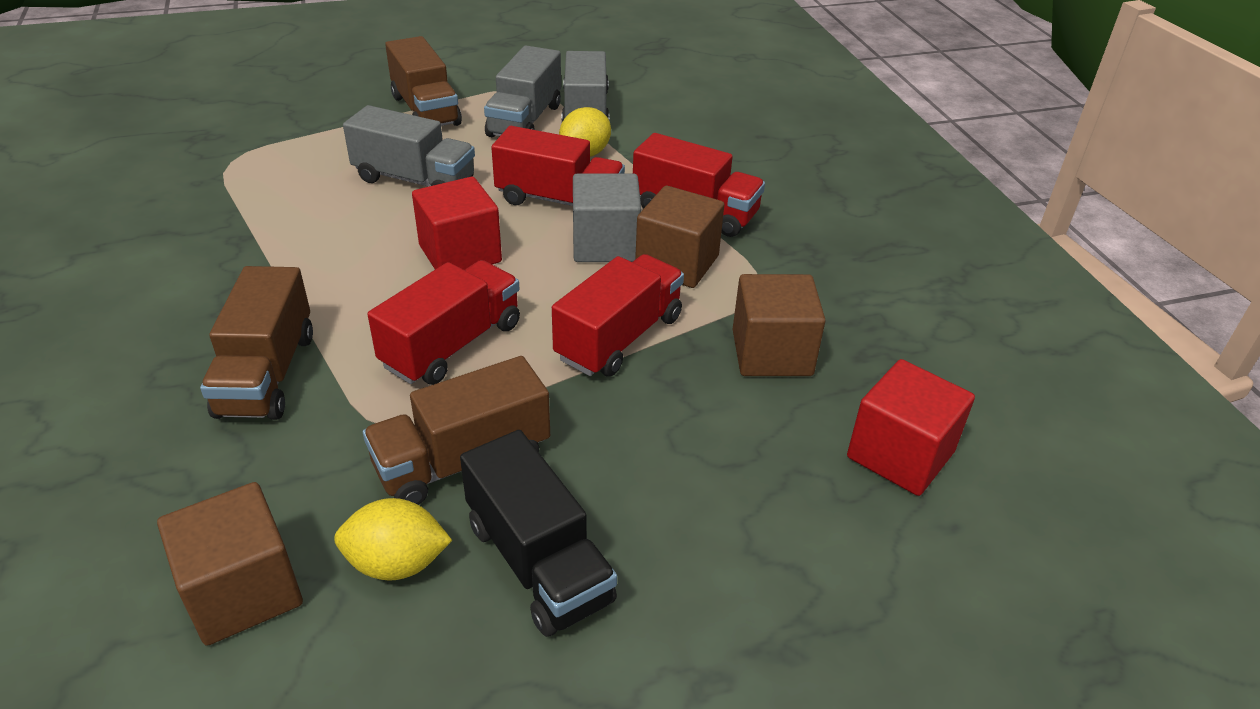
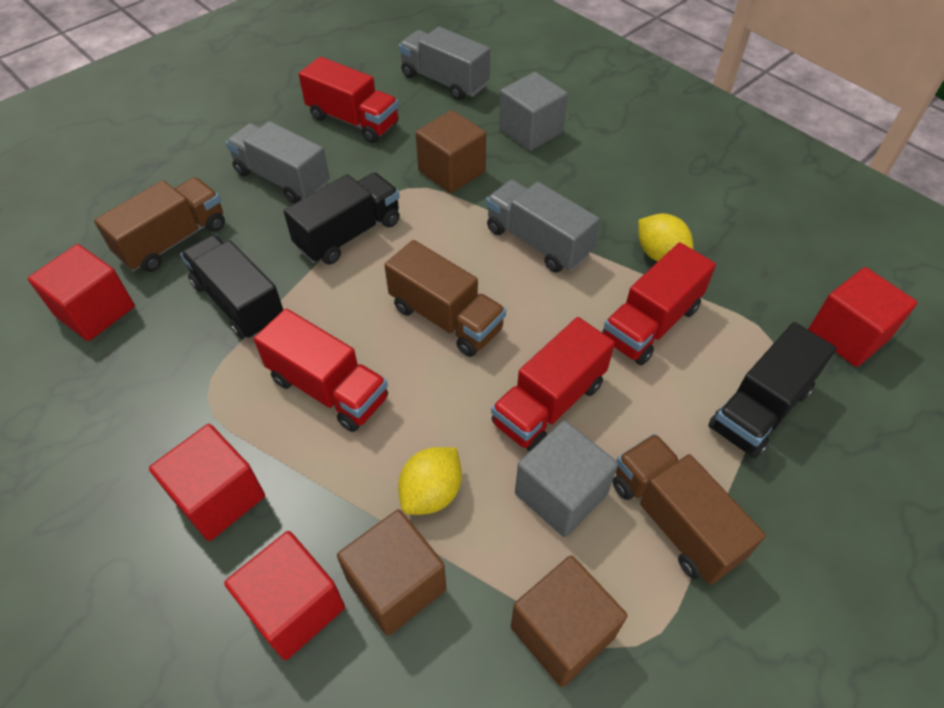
black truck: [460,430,617,637] = 1 -> [181,235,283,339] [284,172,400,265] [708,322,837,458] = 3
grey cube: [573,174,641,262] = 1 -> [499,72,568,151] [515,420,618,537] = 2
red cube: [412,177,502,270] [847,359,975,496] = 2 -> [28,244,135,341] [149,424,265,541] [224,531,345,660] [808,267,917,367] = 4

